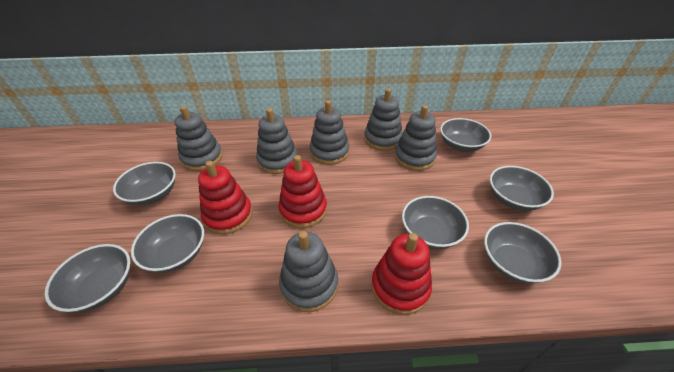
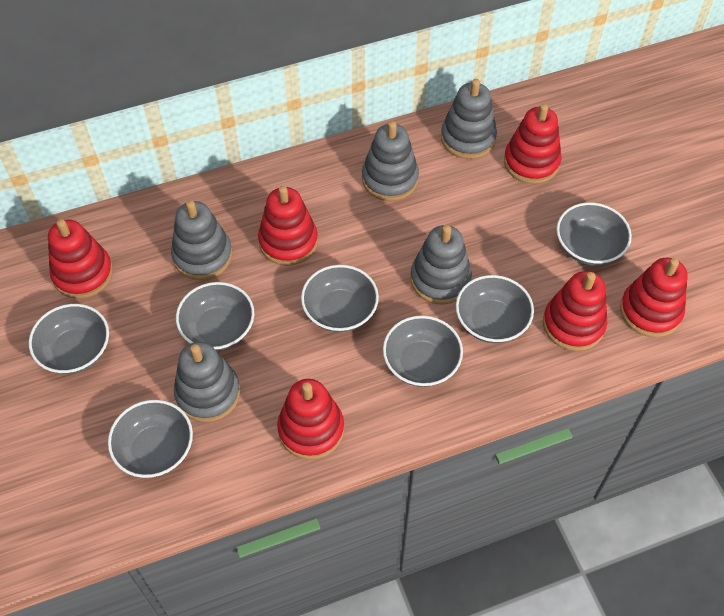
grey stacking toy: [175,106,223,171] [256,108,297,174] [279,231,338,312] [309,100,349,165] [364,88,403,151] [395,105,437,171] = 6 -> [171,200,232,280] [174,342,240,422] [362,121,419,201] [411,225,472,304] [441,79,497,159] = 5
red stacking toy: [198,161,253,234] [279,155,327,228] [371,233,432,315] = 3 -> [48,219,113,299] [258,186,318,266] [277,379,344,460] [504,104,562,184] [543,271,607,351] [620,258,687,337] = 6

